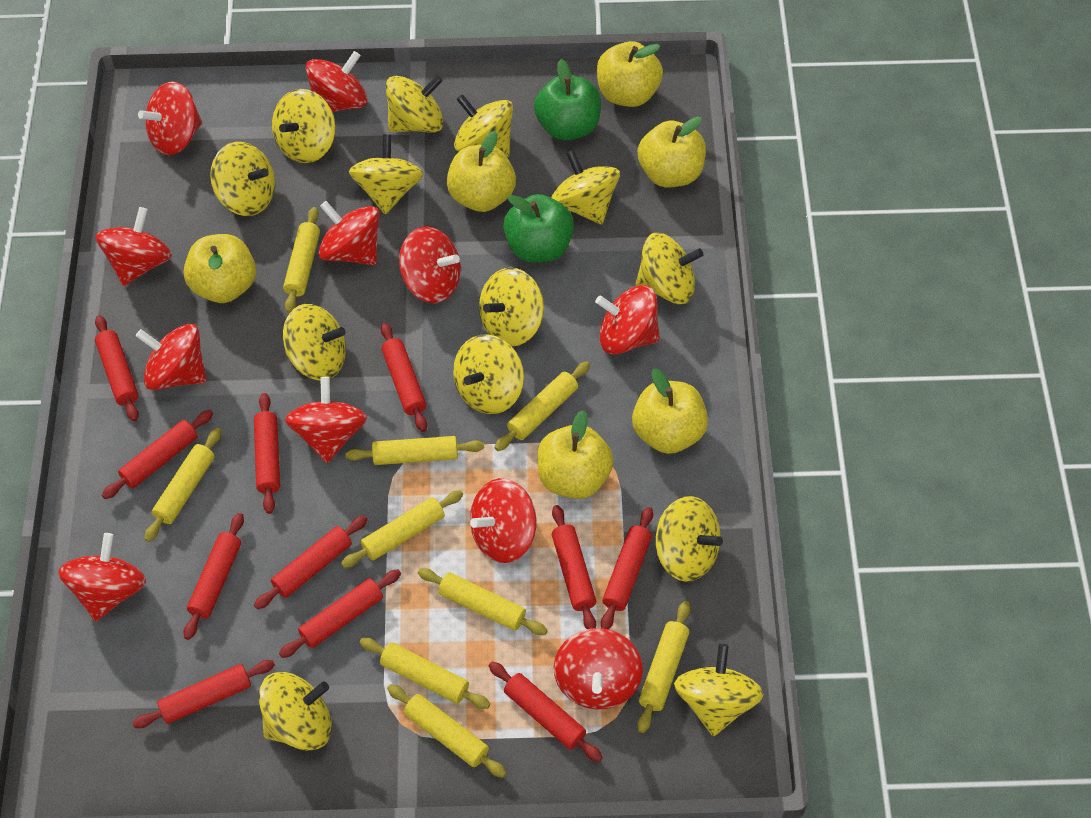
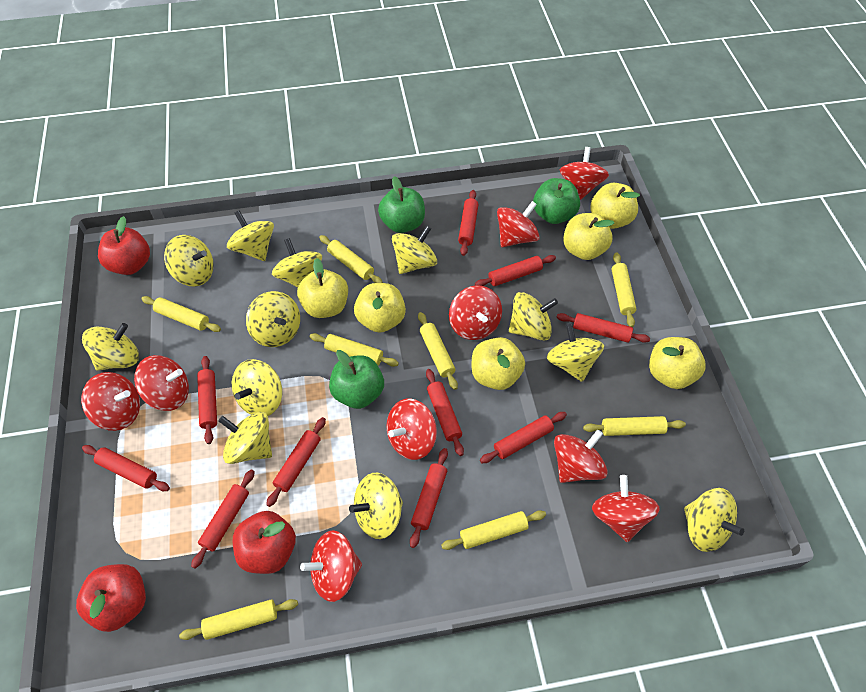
green apple: [503,194,574,262] [534,59,601,140] = 2 -> [329,350,384,409] [378,176,425,233] [533,178,580,224] = 3
red apple: none = 0 -> [76,564,146,632] [98,216,150,275] [233,511,296,574] = 3
red rolling pin: [95,315,139,422] [102,410,213,499] [132,660,275,728] [184,513,244,640] [254,393,280,514] [254,516,368,609] [279,569,401,658] [381,323,427,432] [488,662,603,762] [552,505,596,629] [601,507,653,629] = 11 -> [82,445,170,491] [191,469,255,569] [197,356,217,444] [266,417,326,507] [410,448,448,548] [426,369,464,456] [458,190,478,256] [475,255,556,286] [480,412,567,463] [556,313,650,343] = 10
red spinning top: [58,533,146,621] [95,207,172,286] [136,324,207,390] [138,81,202,155] [285,377,367,463] [306,51,368,112] [318,201,379,265] [399,227,461,303] [470,478,536,563] [554,628,643,710] [595,285,660,355] = 11 -> [81,372,140,431] [134,355,189,411] [300,530,362,602] [386,398,437,460] [449,285,502,340] [497,201,540,247] [554,430,608,483] [560,147,609,200] [592,475,660,542] = 9
yellow rolling pin: [144,428,221,542] [283,207,320,313] [341,490,463,568] [345,436,484,465] [360,638,490,709] [387,684,507,778] [418,568,548,635] [494,361,590,451] [637,601,690,733] = 9 -> [141,296,221,332] [179,599,298,640] [310,333,399,367] [319,235,383,283] [418,312,458,390] [441,510,546,550] [583,416,686,436] [612,252,636,327] = 8
yellow spinning top: [210,142,275,216] [259,672,332,751] [272,89,335,163] [283,304,346,381] [349,134,423,214] [386,75,443,133] [453,334,524,414] [454,94,513,157] [479,268,544,346] [551,150,620,225] [635,233,704,304] [656,496,723,582] [674,644,764,736] = 13 -> [82,323,139,371] [164,235,214,287] [218,412,272,464] [227,210,274,261] [232,359,282,416] [246,291,300,347] [272,238,322,287] [349,473,403,539] [392,225,437,274] [509,292,558,341] [547,323,604,382] [684,488,744,552] = 12

